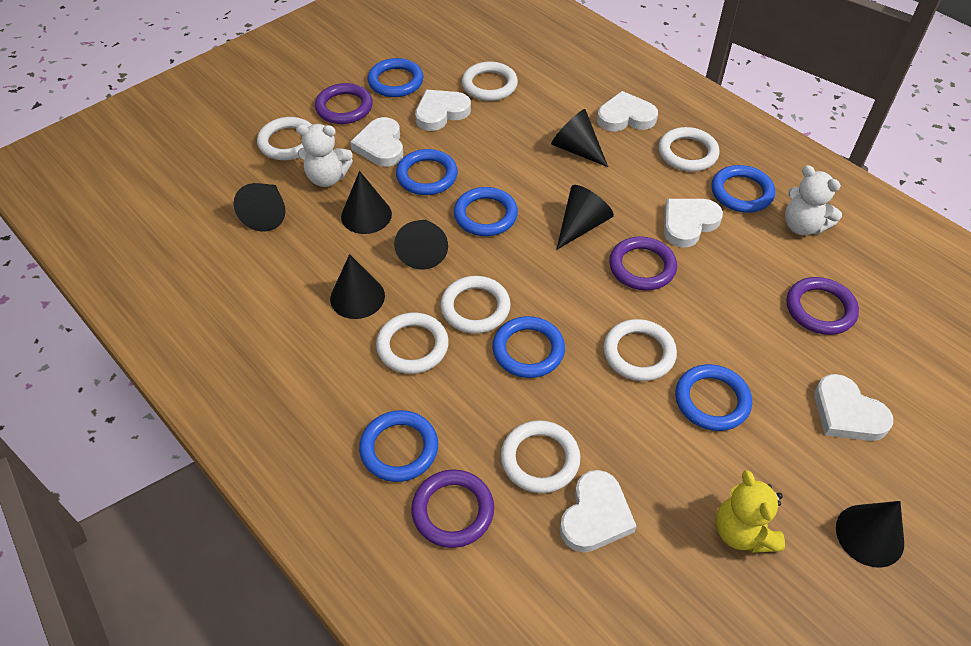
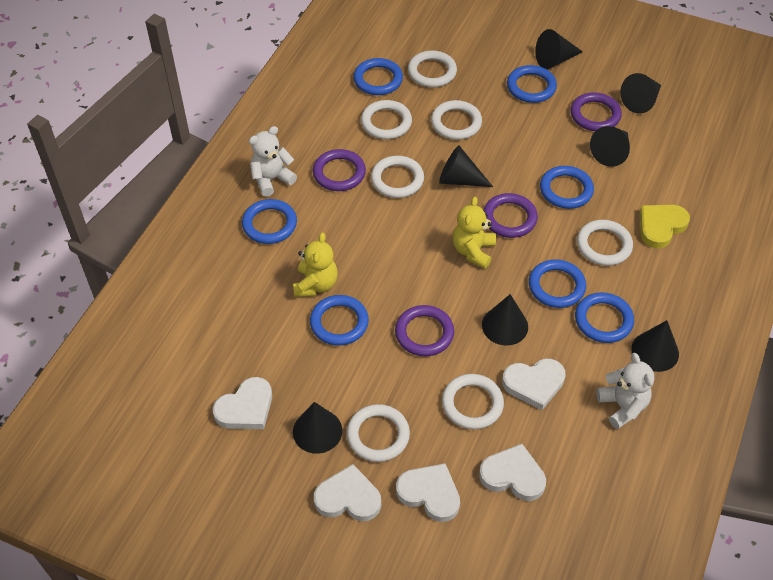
white heart: [350,117,403,167] [415,90,471,131] [560,470,637,552] [597,91,658,132] [664,199,723,248] [814,374,893,441] = 6 -> [213,377,272,429] [314,464,381,521] [396,463,460,522] [479,444,546,501] [502,359,566,410] = 5
yellow heart: none = 0 -> [640,205,690,249] = 1
yellow teddy bear: [716,470,785,553] = 1 -> [293,233,338,297] [453,197,496,269] = 2

